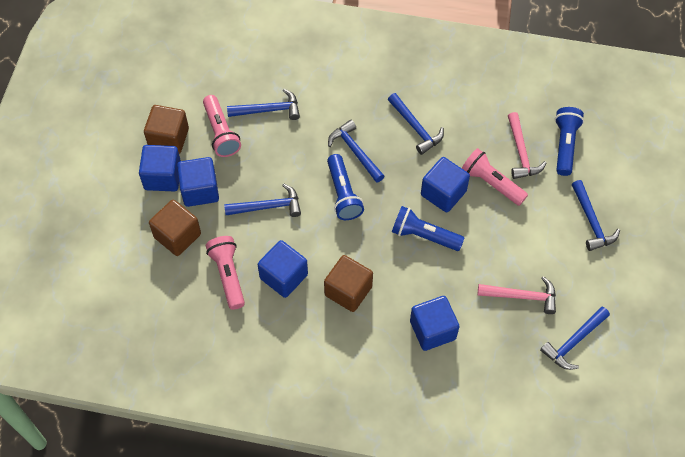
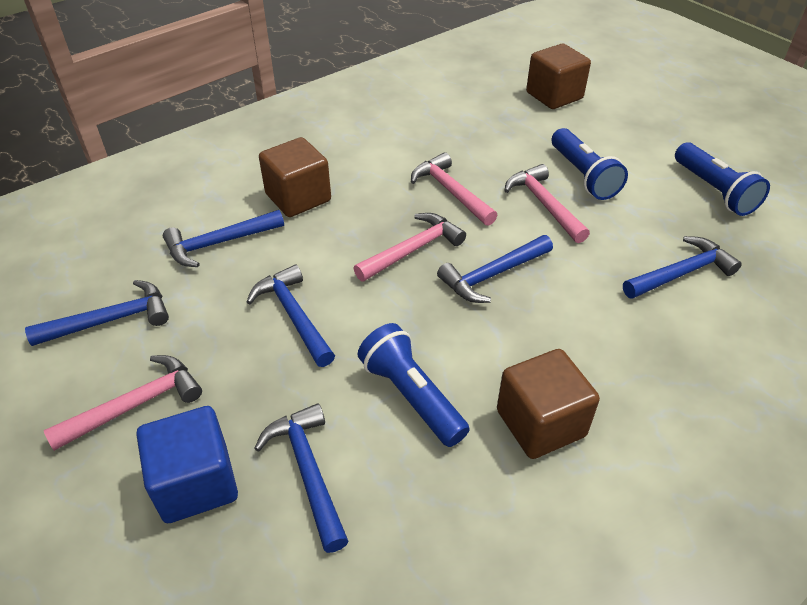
blue cube: [139,145,181,192] [177,157,219,207] [258,240,308,298] [410,296,460,351] [421,157,470,213] = 5 -> [137,406,238,523] = 1
pink flashlight: [203,95,241,157] [206,236,245,310] [462,148,528,206] = 3 -> none = 0
pink hammer: [478,276,556,314] [508,112,546,179] = 2 -> [44,355,202,451] [353,213,466,282] [411,152,498,226] [504,164,590,243] = 4

